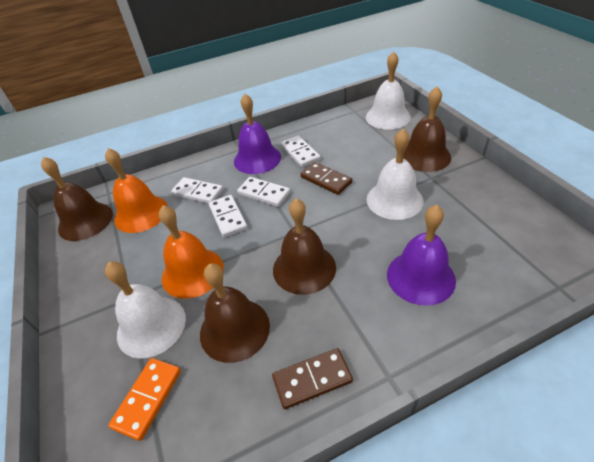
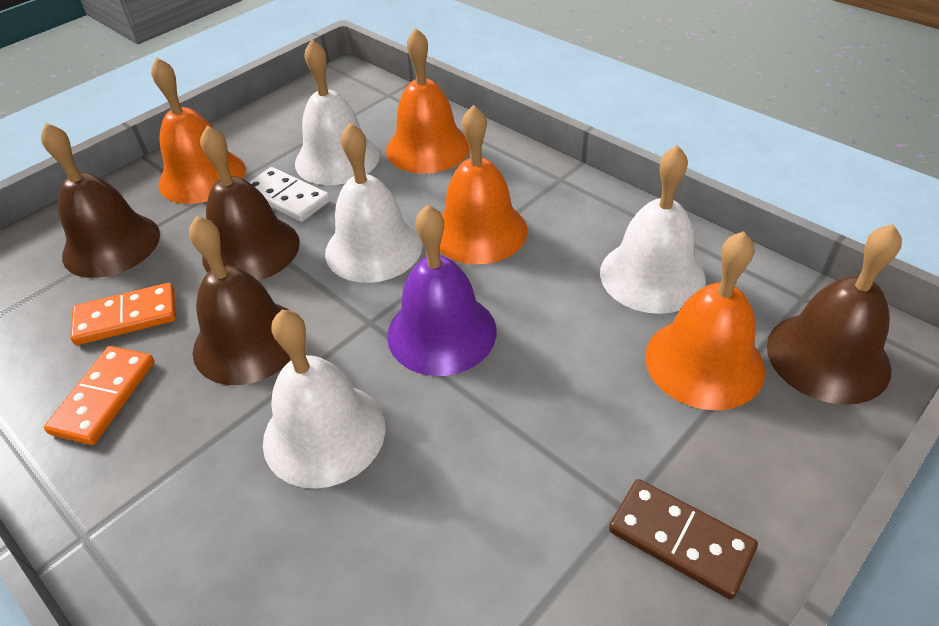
brown domino: [272,348,353,409] [301,162,352,195] = 2 -> [609,479,758,600] = 1
orange bell: [105,148,167,233] [159,205,224,299] = 2 -> [151,58,246,204] [386,28,470,174] [440,105,528,264] [645,231,765,410] = 4
orange domino: [108,358,181,441] = 1 -> [44,346,154,445] [70,283,176,345] = 2
purple bell: [234,94,281,174] [387,205,456,306] = 2 -> [387,205,497,376] = 1
white bell: [105,262,186,359] [366,51,411,129] [367,129,424,220] = 3 -> [263,310,385,489] [295,39,380,185] [325,123,422,283] [600,145,706,314] = 4
white domino: [171,177,223,204] [209,195,248,237] [237,177,290,207] [281,136,321,167] = 4 -> [249,167,330,222] = 1

